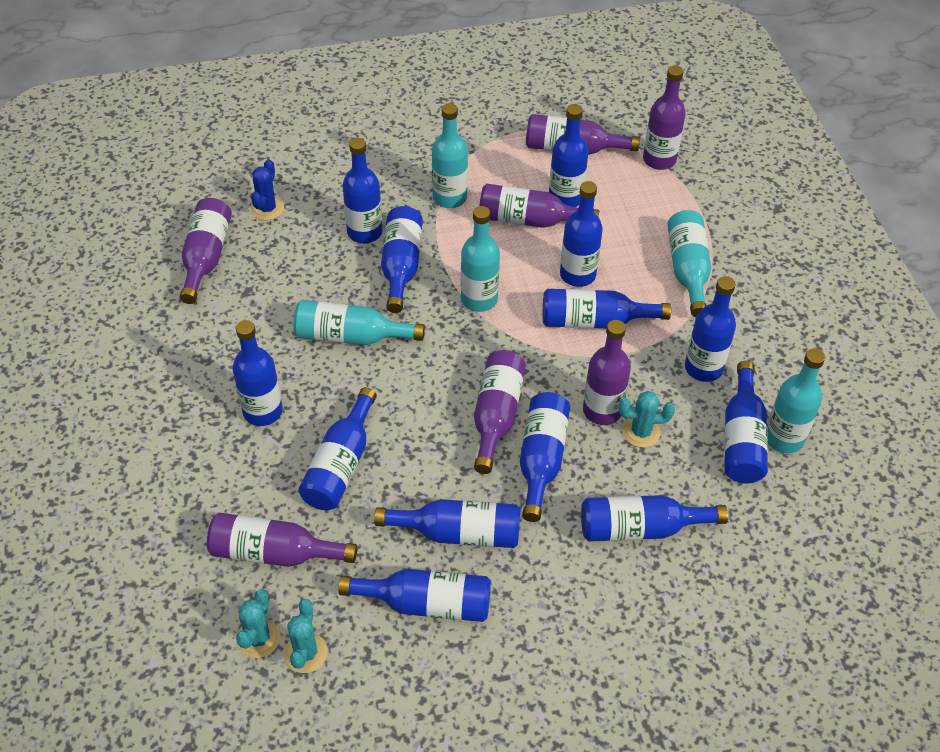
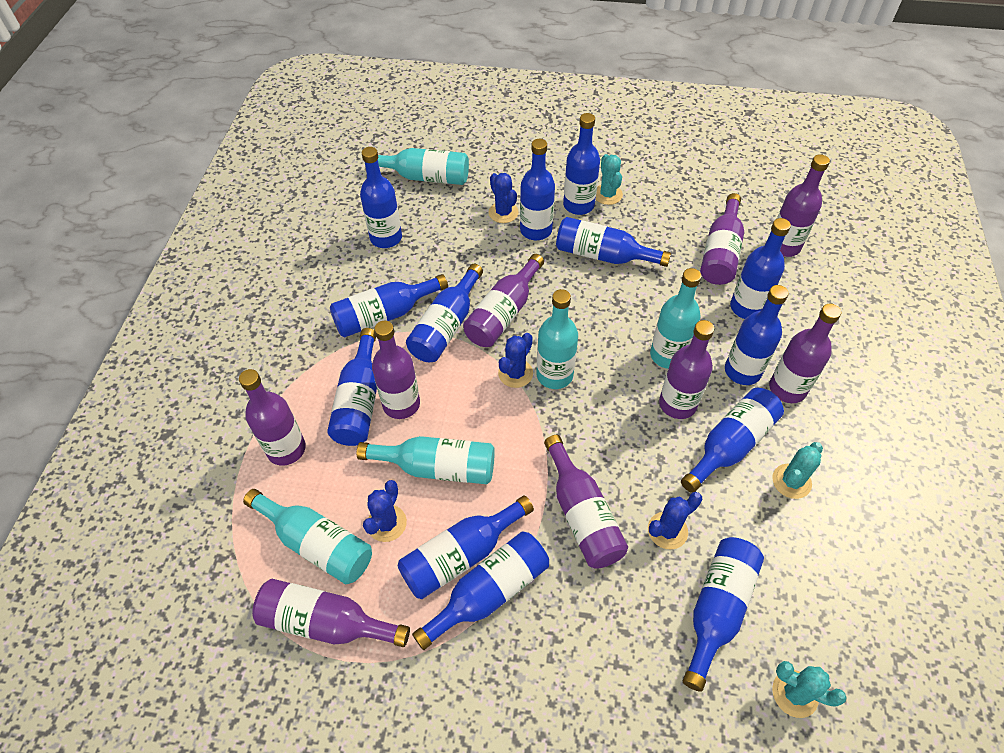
blue cactus: [251,159,284,220] = 1 -> [363,480,407,542] [489,173,519,223] [498,333,533,388] [648,492,703,550] = 4
purple bottle: [180,198,232,304] [207,513,357,567] [474,350,526,474] [479,184,599,228] [526,114,640,155] [583,320,631,425] [643,66,686,170] = 7 -> [239,369,306,466] [252,579,410,647] [372,321,420,419] [463,254,544,347] [544,435,628,569] [659,320,714,419] [700,193,744,285] [769,304,841,403] [777,154,830,257] = 9

